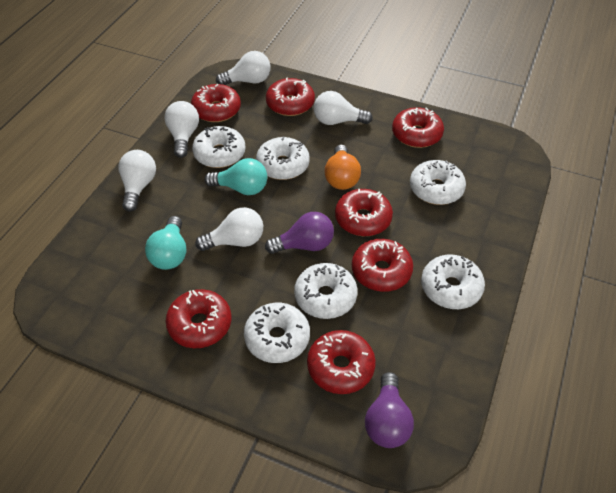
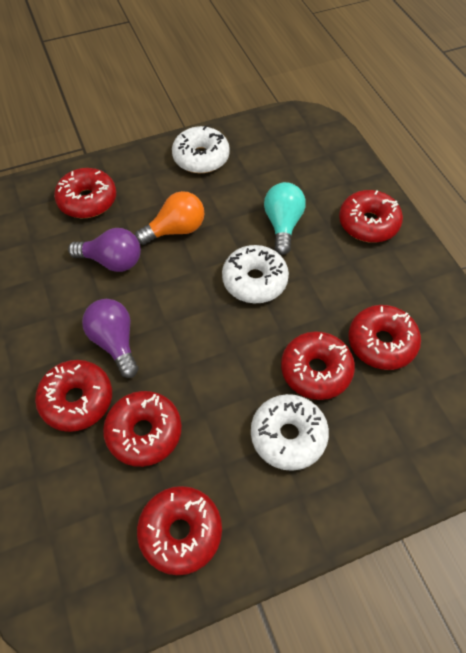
turquoise light bulb: [145,216,186,270] [204,158,267,195] = 2 -> [264,182,306,255] = 1
white donut: [192,126,246,168] [244,303,310,363] [256,136,310,180] [294,263,358,319] [410,160,466,205] [421,254,485,309] = 6 -> [172,126,230,173] [222,245,289,303] [251,394,329,471] = 3
white light bulb: [118,150,156,212] [164,101,199,158] [195,207,263,251] [216,51,271,85] [314,91,373,125] = 5 -> none = 0

